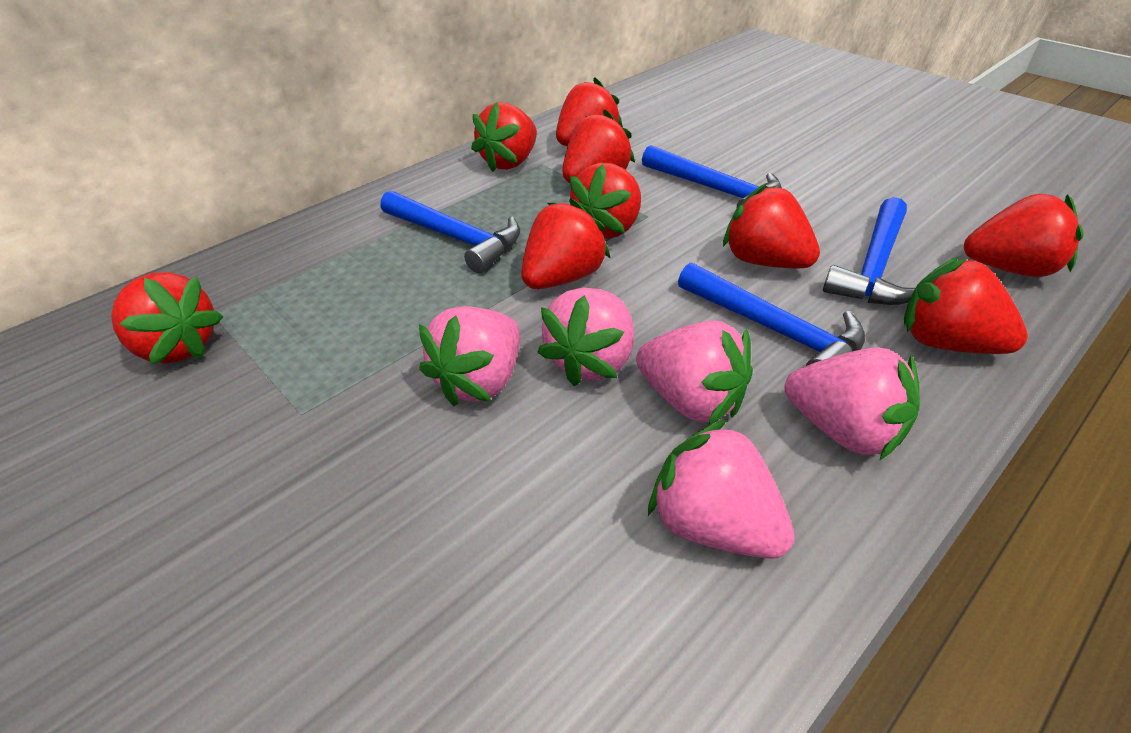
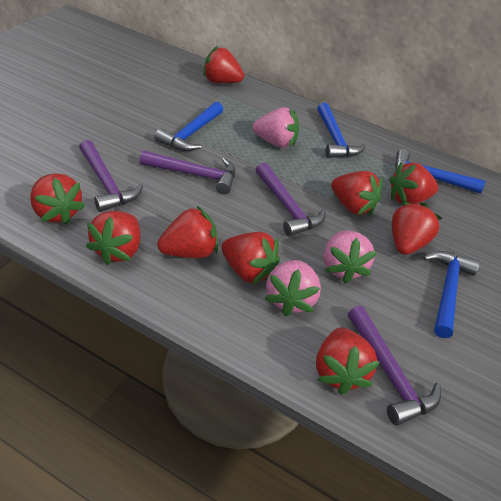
pink strawberry: [419,306,520,406] [537,287,634,386] [636,320,753,426] [648,419,795,559] [785,348,920,461] = 5 -> [252,107,299,148] [264,260,321,317] [324,230,377,284] = 3
purple hammer: none = 0 -> [79,140,143,212] [140,150,235,194] [256,163,326,237] [348,306,441,426] = 4

